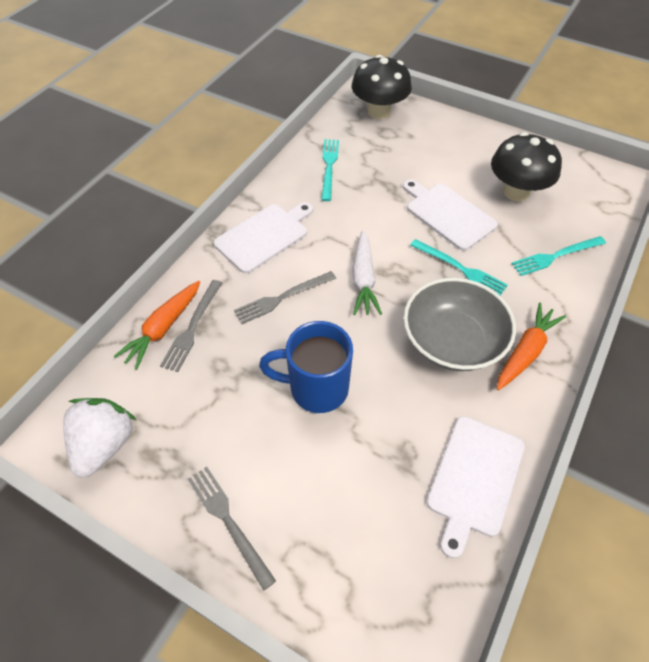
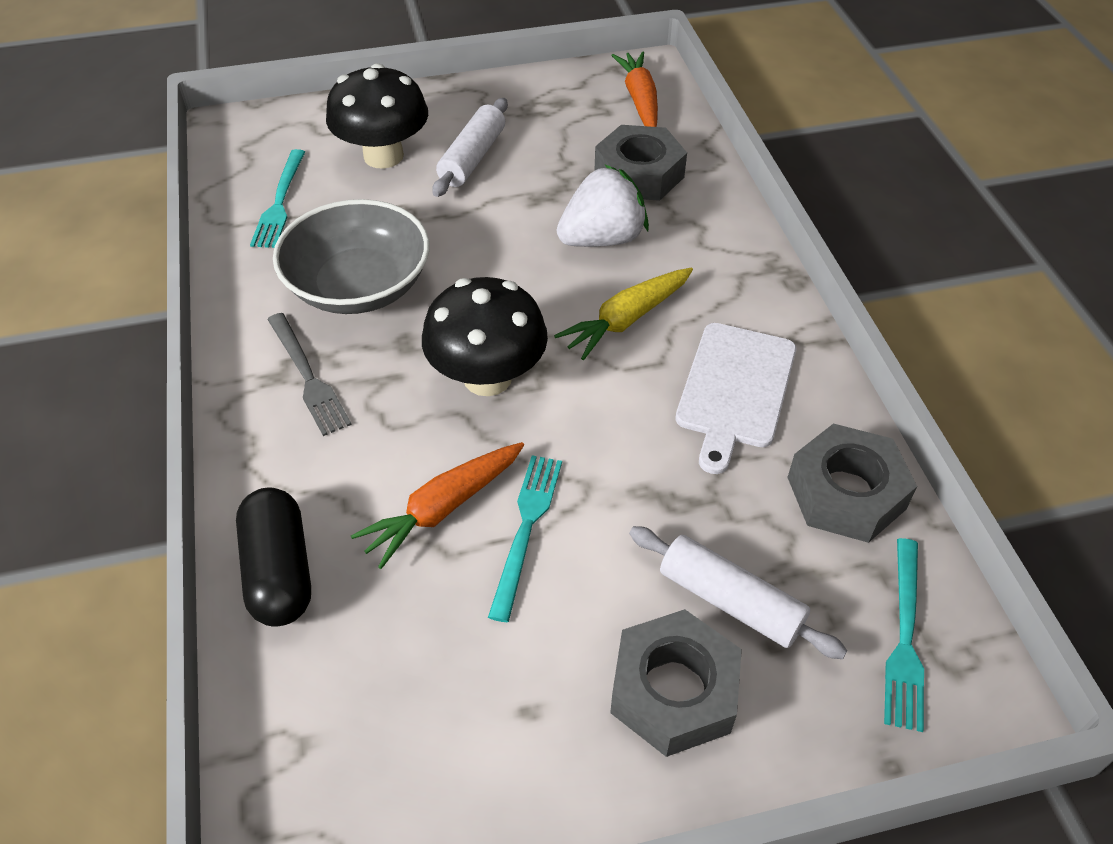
black capsule: none = 0 -> [236,487,311,626] = 1
blue mug: [259,321,353,413] = 1 -> none = 0
grey fork: [160,280,222,372] [188,467,276,591] [234,271,336,324] = 3 -> [267,313,352,436] = 1
grey nut: none = 0 -> [594,125,687,201] [610,609,742,757] [787,423,917,543] = 3
white carrot: [352,230,382,315] = 1 -> none = 0
white cutting board: [214,202,313,273] [403,179,498,251] [426,416,525,558] = 3 -> [675,323,796,474] = 1
white rolling pin: none = 0 -> [432,98,508,197] [629,526,847,659] = 2
yellow carrot: none = 0 -> [554,268,693,360] = 1

